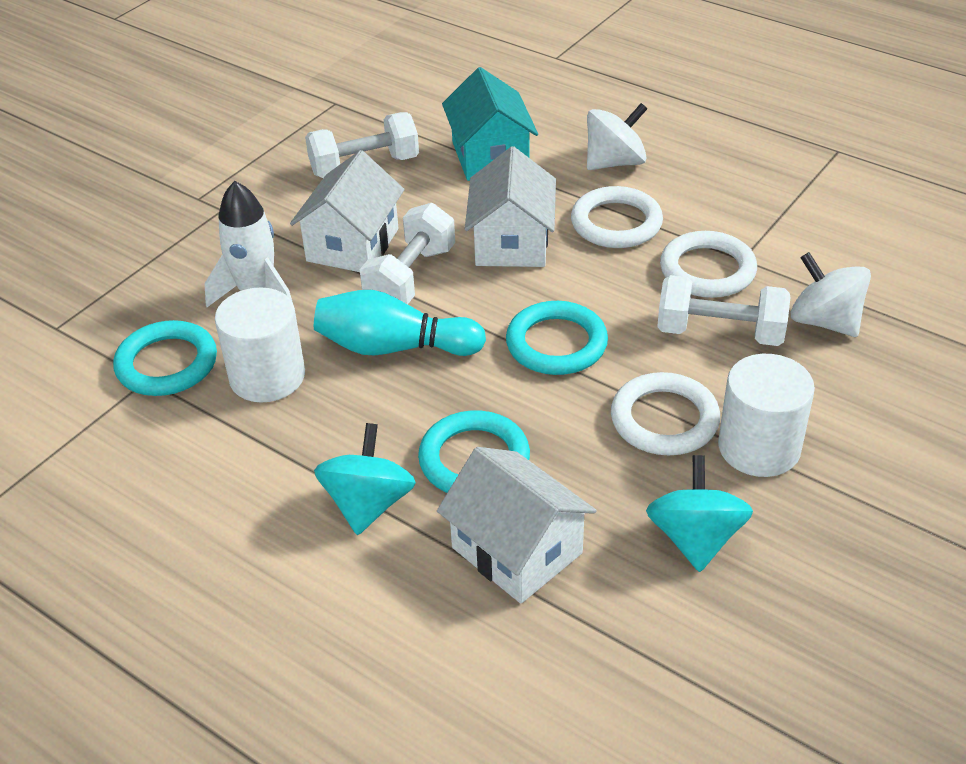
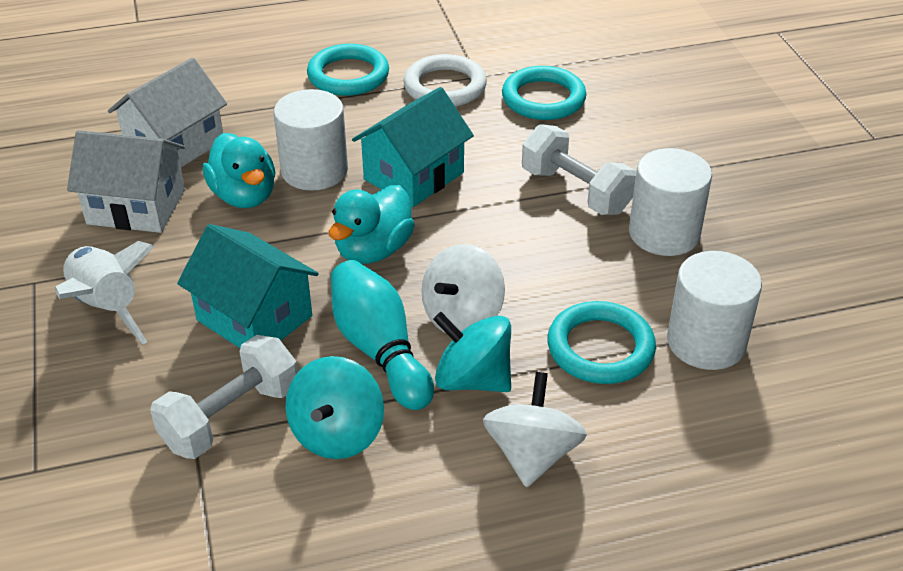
turquoise duck: none = 0 -> [203,133,275,208] [329,185,415,264] = 2
turquoise house: [442,67,538,181] = 1 -> [177,224,319,348] [352,87,474,207] = 2
white cylinder: [215,287,305,403] [718,354,815,477] = 2 -> [274,89,348,191] [629,148,712,256] [667,251,762,370] = 3
white dumbbell: [305,112,419,178] [360,203,455,304] [657,275,791,346] = 3 -> [150,335,298,459] [522,124,636,215] = 2
white house: [290,150,405,272] [437,447,597,604] [465,146,556,267] = 3 -> [67,130,185,233] [108,58,227,167] = 2
white ring: [571,186,663,248] [611,372,720,455] [660,231,757,298] = 3 -> [404,54,487,107] = 1

